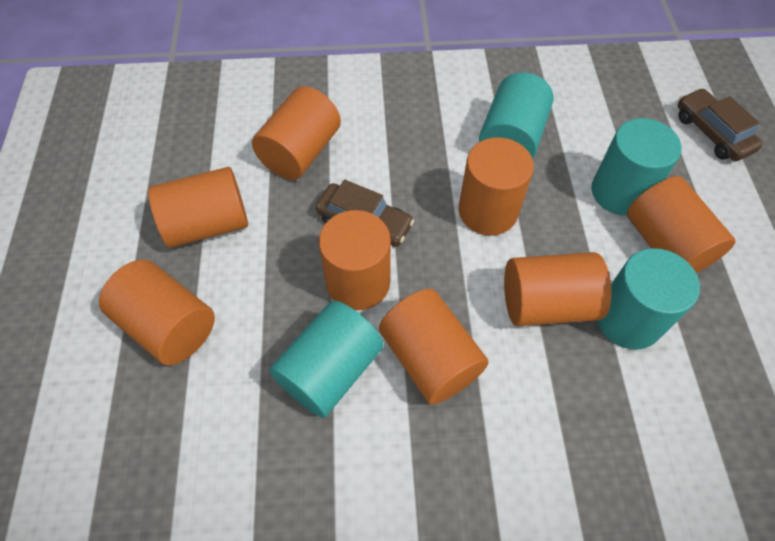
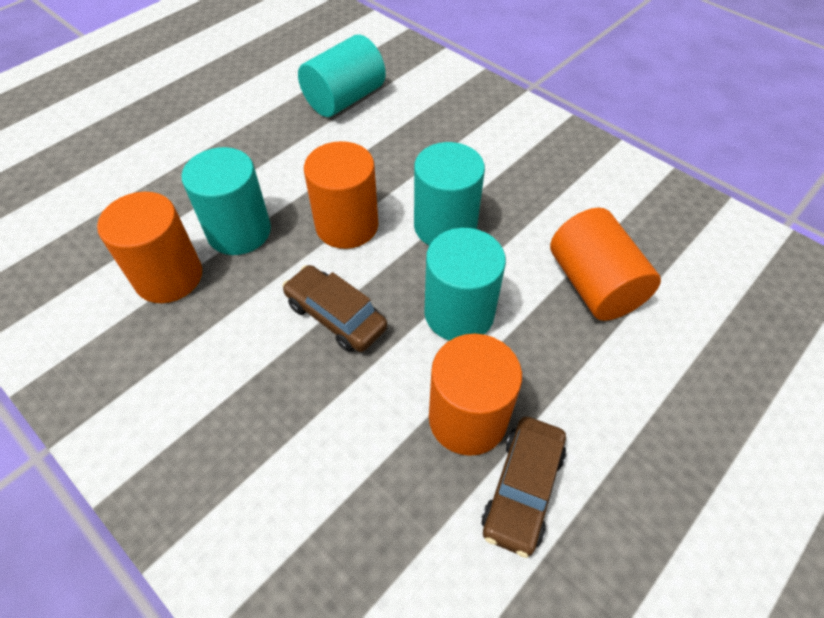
orange cylinder: [99,260,215,365] [148,167,248,248] [252,86,341,180] [319,210,391,310] [379,289,489,405] [459,137,534,236] [504,252,611,326] [627,176,736,273] = 8 -> [97,192,202,303] [304,141,379,249] [429,334,522,456] [550,208,661,321] = 4

